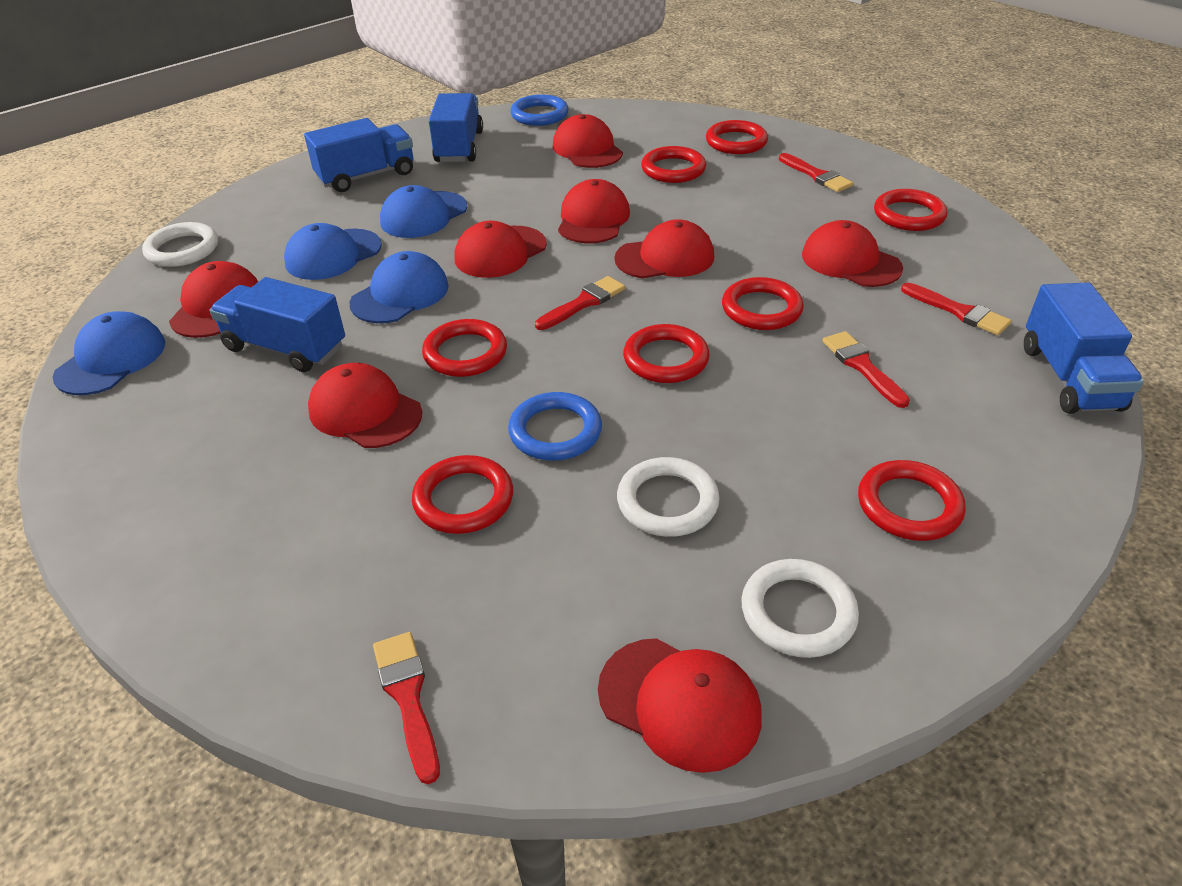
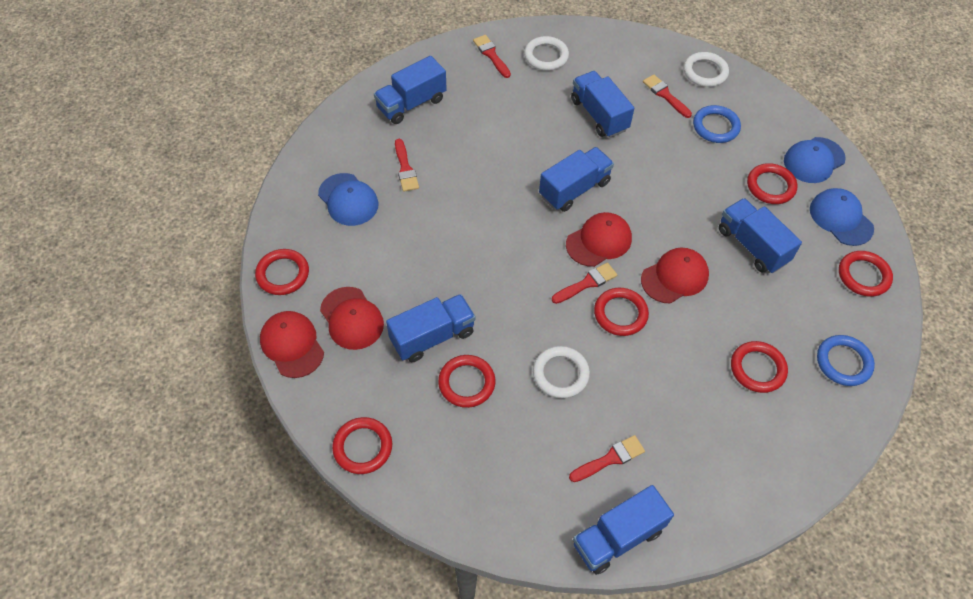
blue cap: [53,311,165,395] [284,223,382,280] [350,251,449,323] [380,185,467,238] = 4 -> [318,173,379,226] [784,137,846,183] [810,188,874,246] = 3
blue truck: [209,277,345,372] [304,118,413,192] [429,93,483,162] [1024,282,1144,414] = 4 -> [374,56,447,124] [386,294,476,362] [539,147,614,212] [571,71,634,138] [573,485,674,575] [719,198,802,273] = 6
red cap: [169,261,258,338] [308,363,422,448] [455,221,547,278] [553,114,623,168] [558,179,630,243] [598,638,762,773] [614,219,714,279] [802,220,903,287] = 8 -> [260,311,324,378] [320,287,384,350] [566,212,632,267] [641,248,709,304] = 4
red ring: [412,455,513,534] [422,319,507,377] [623,324,710,383] [641,146,706,183] [706,120,768,154] [722,277,804,330] [858,460,966,541] [874,189,947,231] = 8 -> [255,249,309,295] [332,417,392,474] [438,355,496,408] [594,288,649,336] [731,341,788,393] [747,163,797,204] [839,251,893,297] = 7

